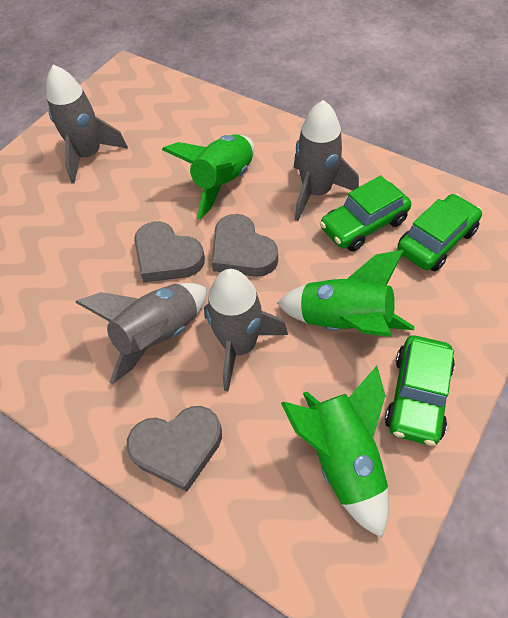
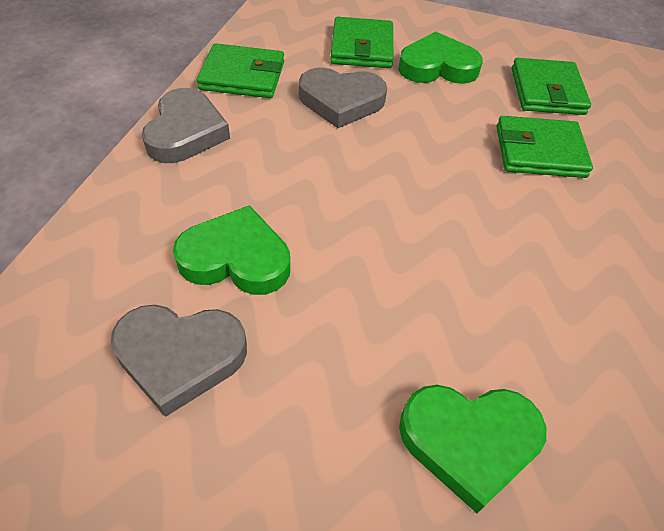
green car: [320,175,411,252] [385,335,455,446] [397,194,482,271] = 3 -> none = 0
green heart: none = 0 -> [173,205,290,295] [398,32,483,84] [399,385,546,513] = 3
green rocket: [162,134,254,220] [277,250,415,337] [281,366,389,538] = 3 -> none = 0
green wallet: none = 0 -> [197,43,284,98] [330,17,394,68] [496,116,593,178] [512,58,591,115] = 4
grey rocket: [46,65,128,184] [75,283,207,384] [204,269,288,391] [293,100,359,221] = 4 -> none = 0

